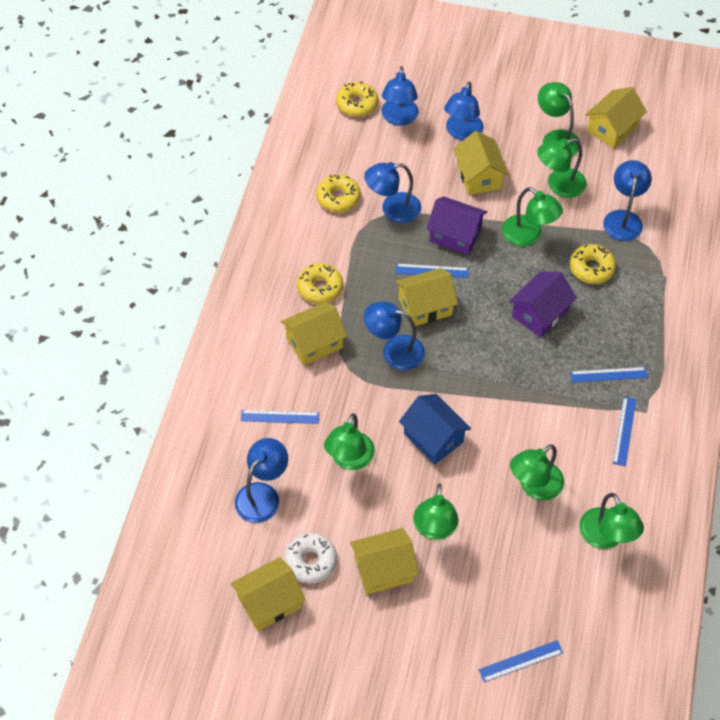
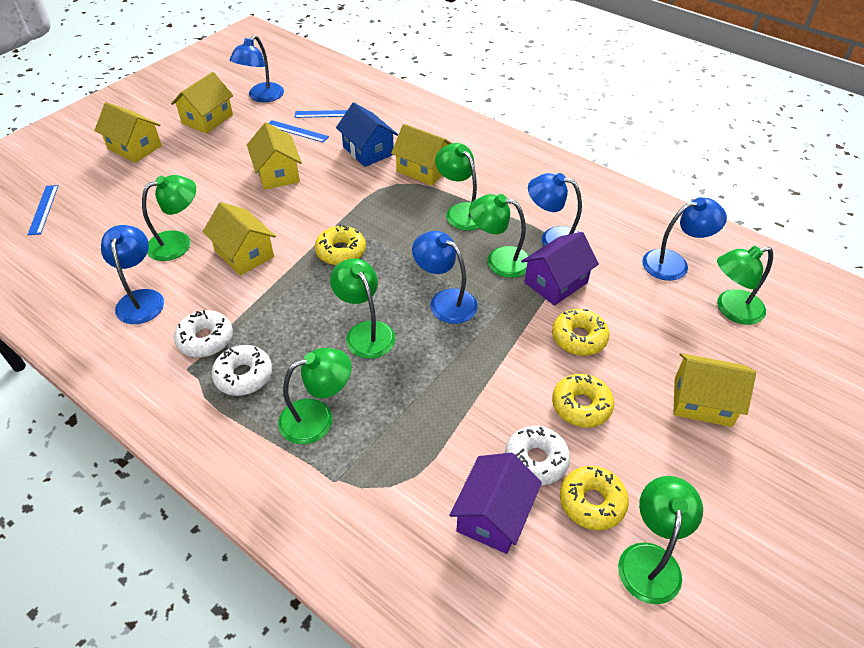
blue lamp: [235,438,288,523] [364,162,421,223] [364,301,425,370] [382,66,419,126] [444,81,484,140] [603,160,652,241] = 6 -> [101,225,164,324] [229,35,284,102] [412,231,478,324] [528,173,582,246] [642,197,727,281] = 5
blue ruler: [241,410,319,424] [395,263,469,278] [479,640,563,682] [570,367,648,382] [613,397,636,466] = 5 -> [27,185,58,235] [269,120,329,143] [295,110,347,118] = 3
white donut: [284,533,337,583] = 1 -> [174,310,233,357] [211,345,272,396] [505,426,570,485] = 3

